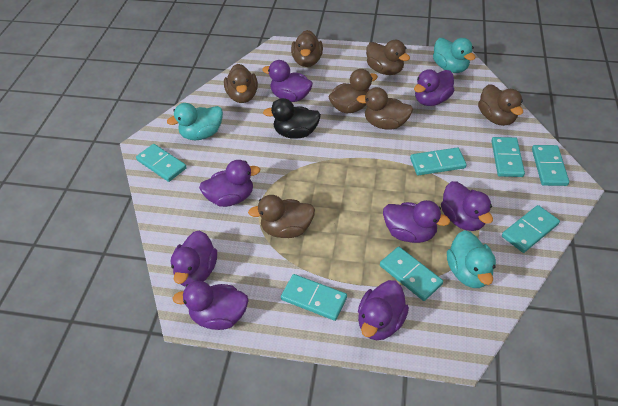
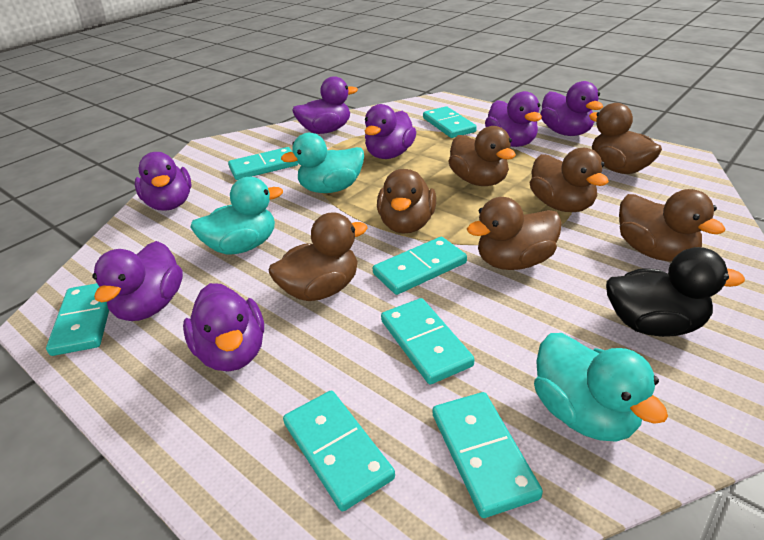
purple duck: [171,230,217,287] [173,281,249,330] [199,160,260,207] [262,60,313,102] [358,280,409,340] [383,200,450,243] [414,69,455,106] [441,181,493,231] = 8 -> [92,241,183,321] [135,152,192,211] [183,283,264,371] [292,76,358,134] [365,104,416,159] [485,91,542,147] [540,81,603,136] = 7

